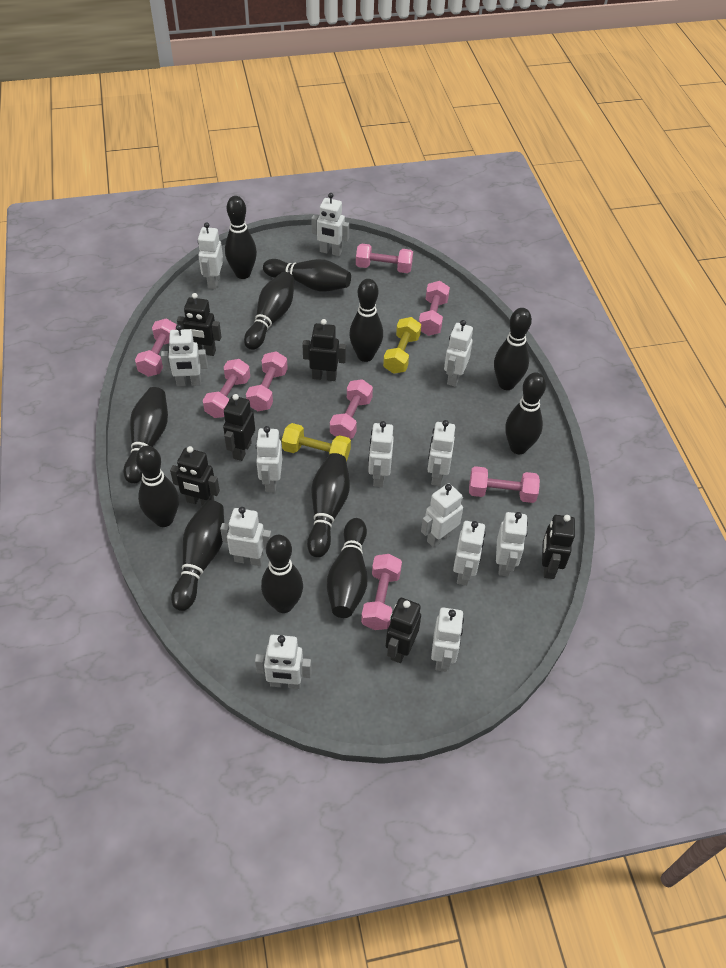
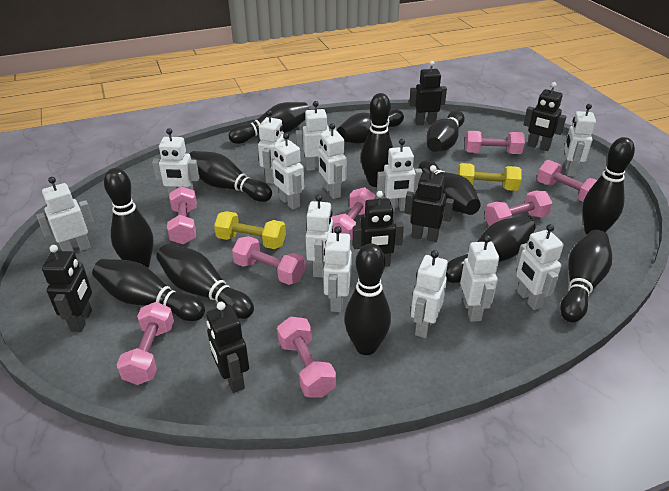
black bowling pin: [124,387,168,484] [136,446,179,527] [171,500,224,611] [225,196,257,279] [244,272,294,350] [261,535,303,613] [263,259,351,292] [307,453,350,558] [327,518,368,618] [349,279,383,362] [494,308,532,390] [505,372,546,454] = 12 -> [92,259,205,321] [104,168,154,268] [156,244,254,319] [190,151,272,202] [229,102,310,144] [337,109,404,144] [344,243,391,355] [361,93,393,187] [418,160,481,215] [427,110,465,152] [446,216,536,283] [560,230,612,322] [582,137,635,234] = 13

